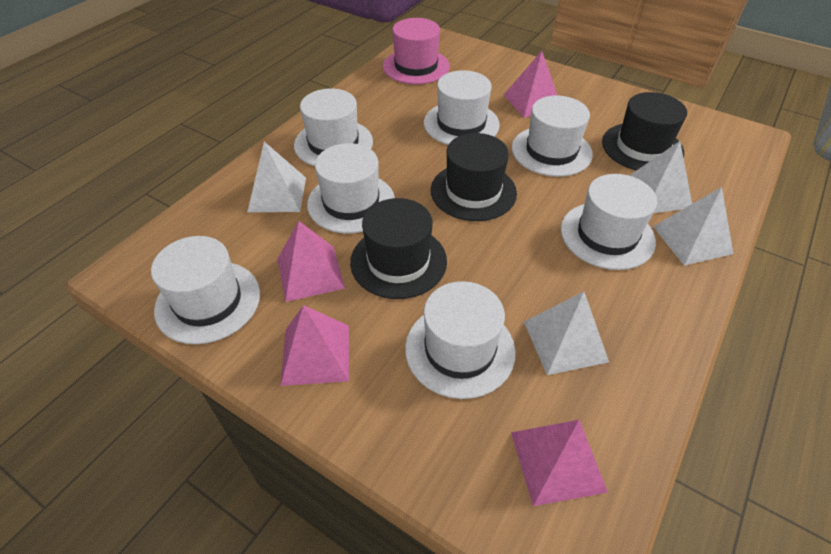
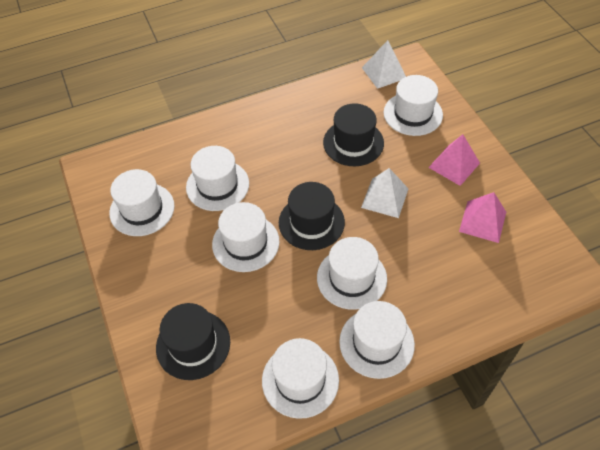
pink hat: [383,18,450,84] = 1 -> none = 0
pink pyramid: [278,221,345,302] [280,305,349,386] [504,51,558,118] [511,420,608,506] = 4 -> [428,134,480,186] [459,192,506,243] = 2
white pyramid: [247,142,306,212] [524,292,609,375] [629,141,692,213] [653,187,733,265] = 4 -> [361,168,409,218] [362,40,406,89] = 2

